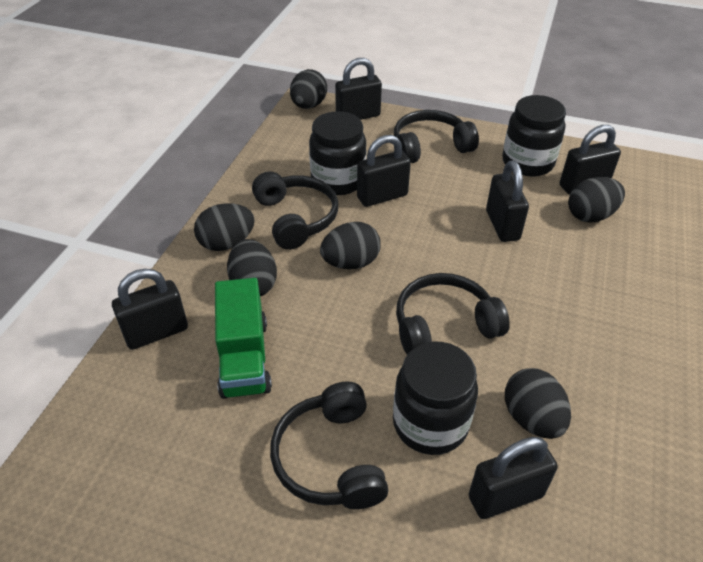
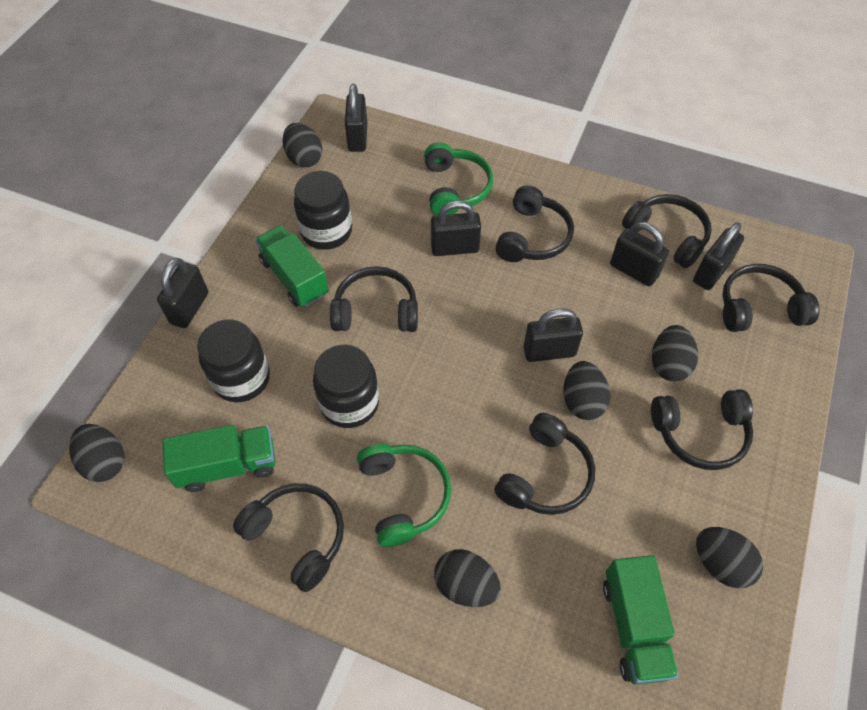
black headphones: [252,172,338,250] [270,381,388,509] [394,110,479,163] [396,273,510,355] = 4 -> [233,483,344,592] [330,266,418,332] [495,413,595,515] [496,186,574,262] [622,194,712,268] [651,389,753,470] [722,264,820,332] = 7
green headphones: none = 0 -> [357,443,451,547] [424,142,493,216] = 2
green truck: [215,278,272,399] = 1 -> [162,425,275,492] [255,225,329,307] [603,555,678,685] = 3

